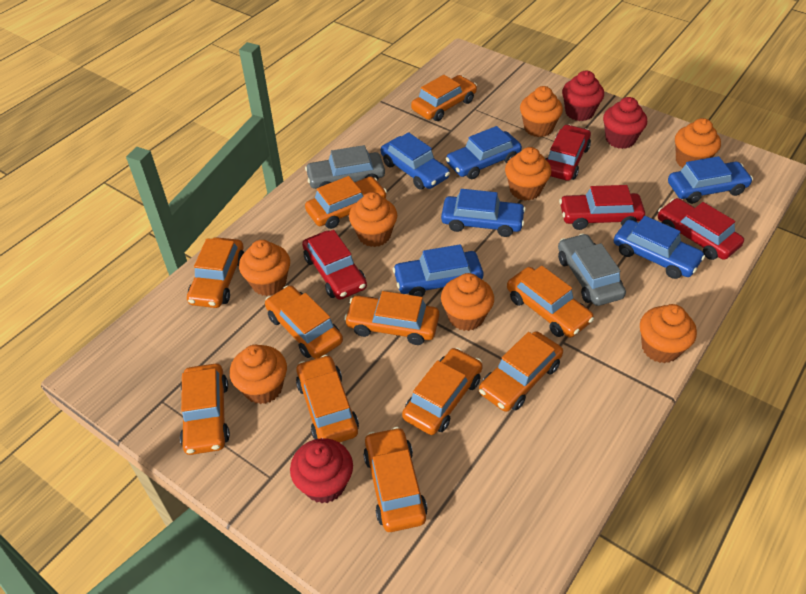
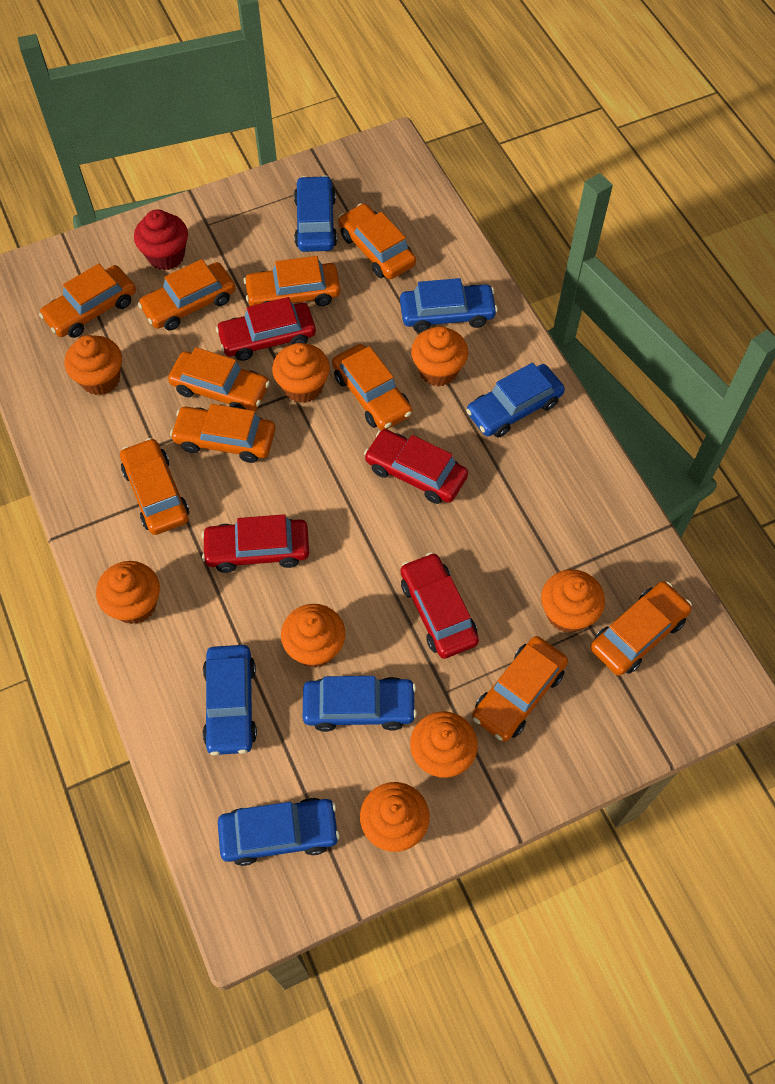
grey car: [305,145,385,189] [558,233,626,306] = 2 -> none = 0
orange car: [180,363,230,455] [187,237,244,308] [265,286,343,359] [296,355,359,443] [305,176,387,229] [344,291,439,345] [363,427,428,532] [402,348,483,435] [411,75,477,121] [479,332,563,412] [507,266,594,338] = 11 -> [39,264,136,338] [120,438,189,535] [138,259,235,330] [168,347,270,411] [170,404,275,463] [244,256,340,306] [332,344,412,430] [338,203,416,279] [472,636,568,742] [591,582,692,676] = 10
red cupcake: [290,438,353,503] [562,71,604,121] [603,97,647,149] = 3 -> [134,209,188,270] = 1

